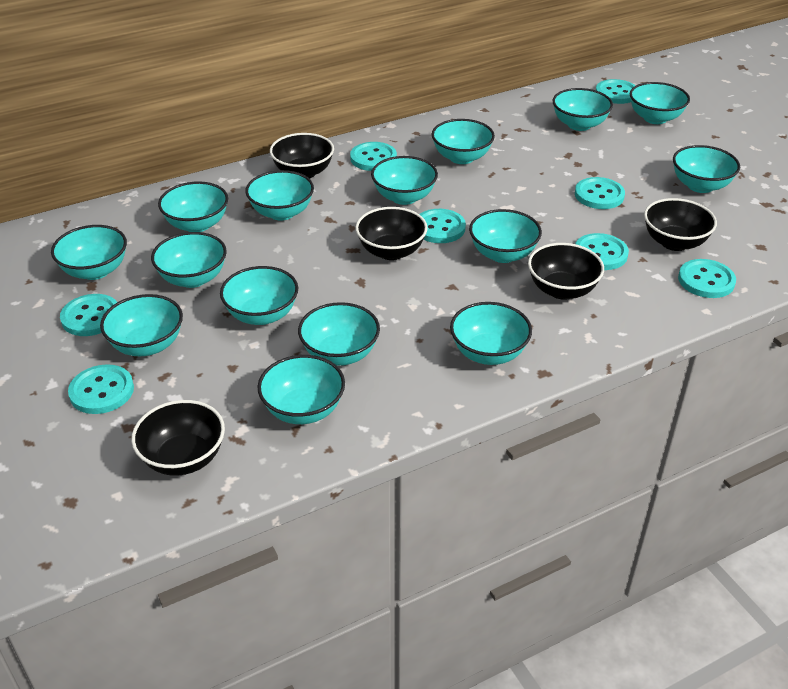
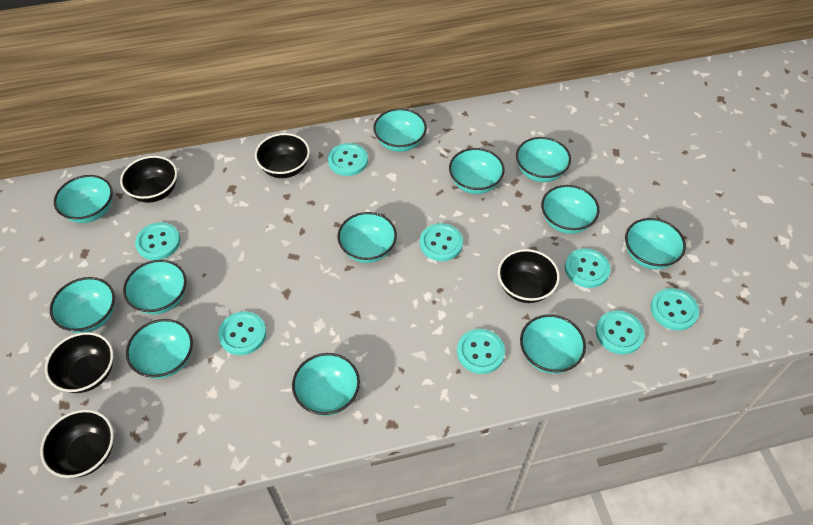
turquoise bowl: [51,225,127,280] [100,294,183,356] [151,232,227,288] [158,181,228,232] [220,266,298,325] [245,170,314,221] [257,355,345,424] [298,302,380,366] [371,156,438,205] [432,119,495,164] [450,302,532,365] [469,209,542,263] [552,88,613,131] [630,82,690,124] [673,145,740,193] = 15 -> [50,277,115,333] [54,175,113,223] [123,260,187,314] [126,319,193,379] [292,353,360,416] [338,212,397,263] [373,108,427,152] [449,148,505,194] [516,137,571,182] [520,314,586,374] [541,185,600,234] [625,218,686,269] = 12

